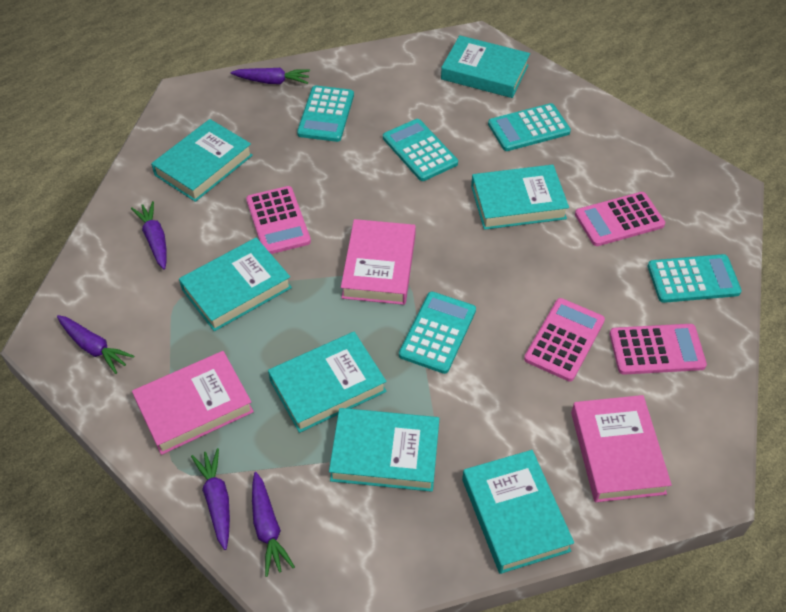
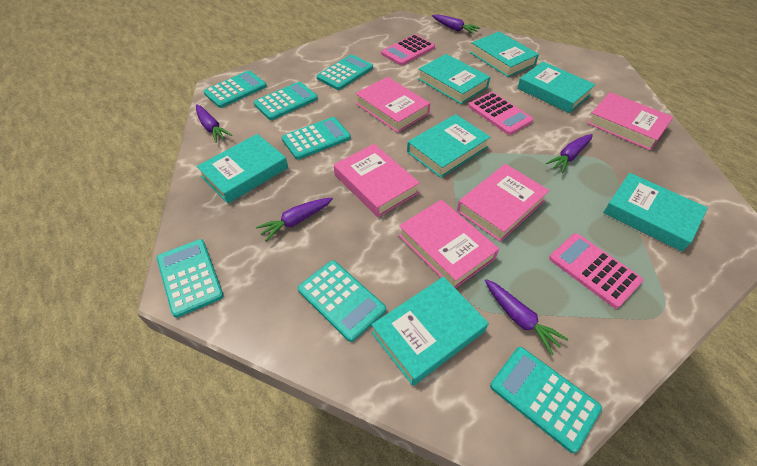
pink book: [132,351,254,455] [341,219,416,305] [571,395,672,502] = 3 -> [334,144,420,217] [356,77,430,133] [398,200,499,288] [457,164,550,242] [587,92,673,151] = 5
pink calculator: [246,186,311,254] [524,298,605,381] [575,192,665,246] [610,324,707,375] = 4 -> [381,34,435,65] [469,92,533,135] [549,233,643,309] = 3
turquoise calculator: [297,85,354,142] [383,119,458,181] [399,292,476,374] [488,103,571,151] [648,254,742,303] = 5 -> [157,239,224,318] [203,71,267,108] [254,82,318,120] [282,117,351,160] [298,260,386,342] [317,55,373,90] [490,347,602,453] = 7

